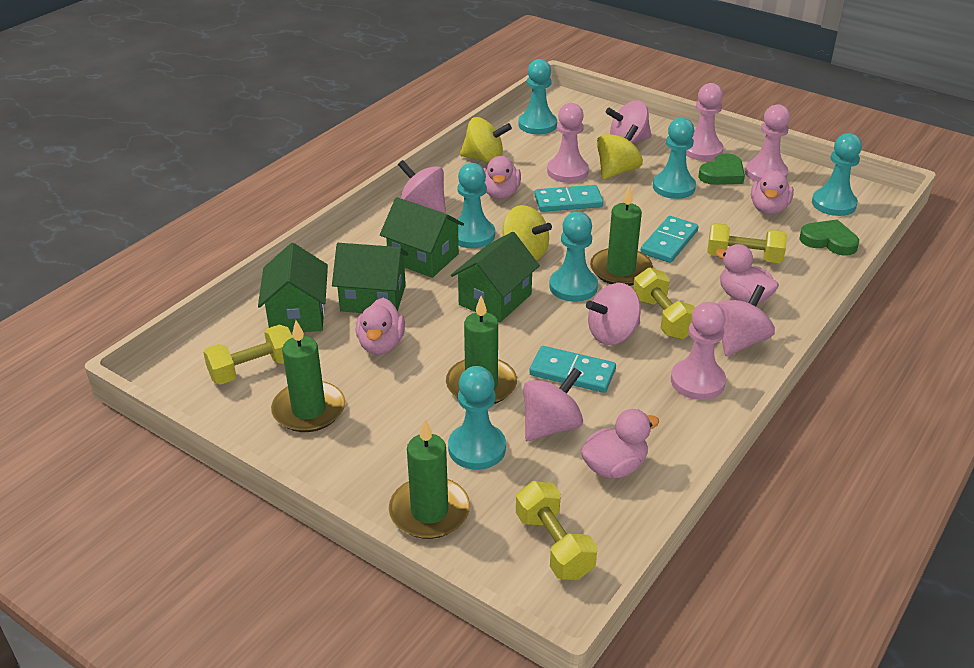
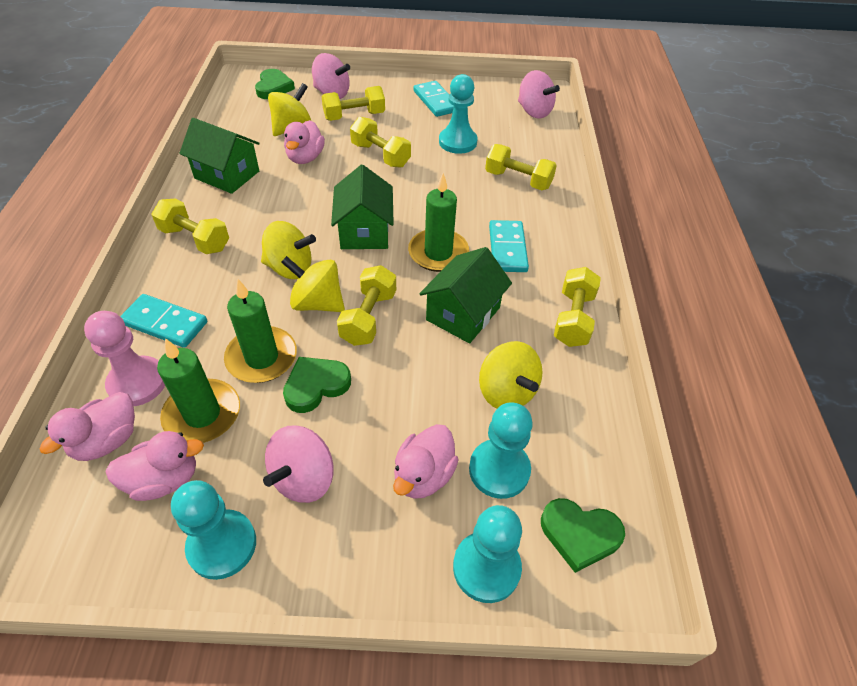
green candle: [271,320,345,432] [389,419,470,539] [446,296,517,404] [590,186,653,286] = 4 -> [157,338,240,443] [224,279,297,383] [408,173,469,272] = 3
green heart: [698,153,745,185] [799,219,859,256] = 2 -> [255,69,295,99] [283,357,351,413] [541,498,625,573] = 3
green house: [258,243,328,333] [332,243,408,313] [380,197,464,278] [451,232,540,322] = 4 -> [179,118,260,194] [331,165,394,249] [419,247,512,344] = 3
pink duck: [356,298,405,355] [483,155,521,199] [581,409,659,479] [715,244,779,303] [751,170,794,214] = 5 -> [39,392,135,461] [105,431,204,501] [284,120,325,164] [393,424,459,499] = 4
pink pawn: [547,103,589,183] [671,302,726,400] [686,83,723,161] [745,104,790,182] = 4 -> [84,311,165,406] = 1
pink spinning top: [398,160,446,213] [523,368,583,441] [586,283,641,345] [606,100,652,143] [717,285,775,356] = 5 -> [263,425,334,503] [312,53,350,99] [518,70,560,118] = 3
turquoise pawn: [448,366,506,470] [458,163,495,248] [518,59,557,135] [549,212,598,302] [653,117,696,199] [812,133,862,216] = 6 -> [171,480,256,580] [439,74,478,154] [453,505,522,603] [469,402,533,499] = 4
yellow dumbbell: [203,325,293,385] [516,481,598,580] [633,268,695,339] [707,223,787,263] = 4 -> [152,199,229,254] [321,86,385,121] [337,265,396,346] [350,117,411,168] [485,144,557,191] [554,267,601,347] = 6
yellow spinning top: [460,117,512,163] [502,205,552,261] [597,125,643,180] = 3 -> [261,221,316,279] [268,83,311,136] [281,256,345,312] [479,341,543,408] = 4

